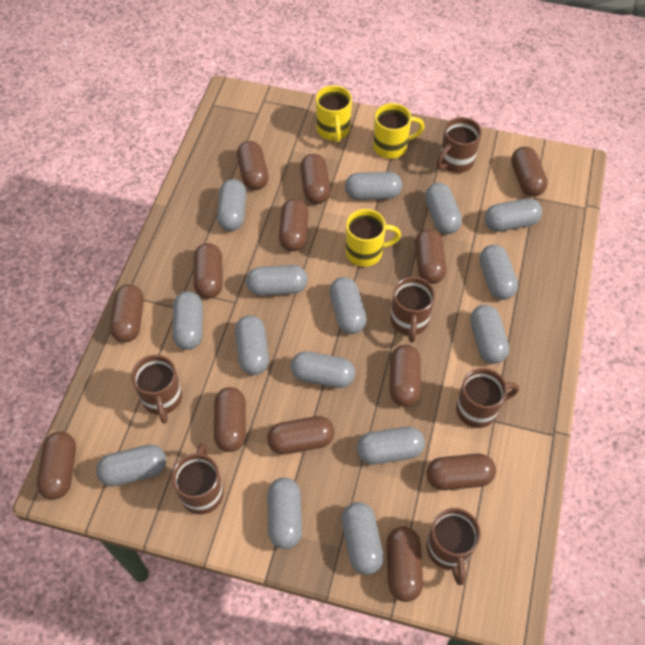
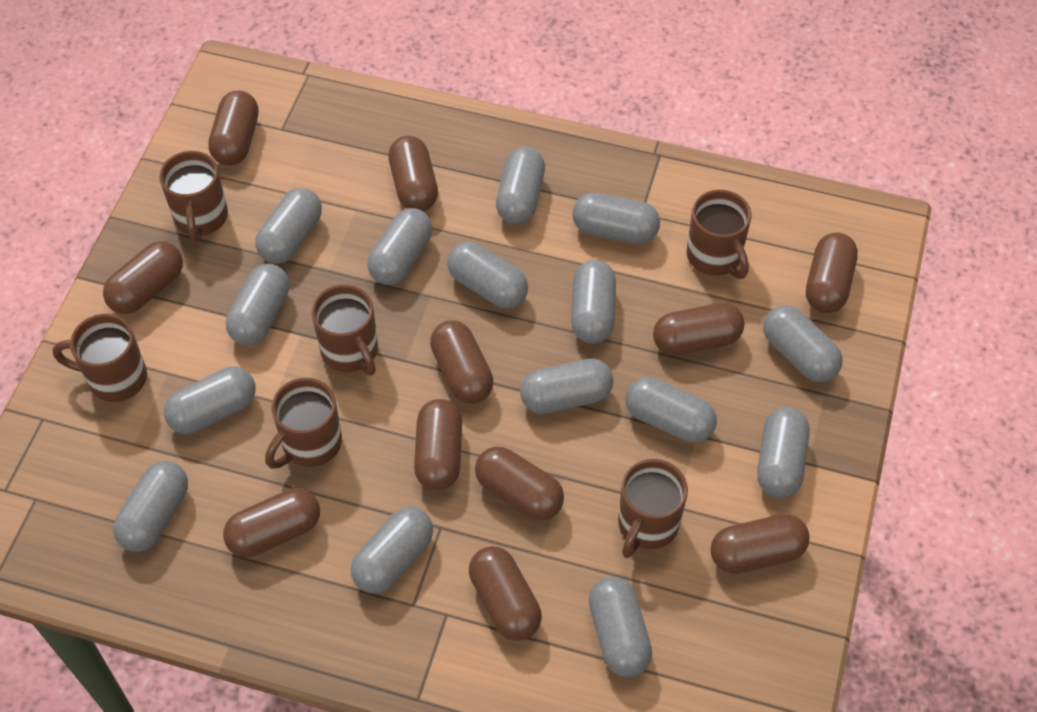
brown capsule: [37,431,76,500] [110,284,144,342] [194,243,223,299] [214,387,246,452] [237,141,269,190] [267,416,335,455] [279,198,309,252] [300,154,330,204] [387,526,423,602] [390,345,421,407] [415,229,447,284] [426,453,496,490] [511,147,548,197] = 13 -> [103,241,183,314] [208,91,258,166] [223,488,320,557] [388,136,438,211] [414,399,462,490] [430,320,494,404] [469,546,542,641] [475,446,564,520] [653,303,744,356] [710,514,810,574] [806,232,858,313] = 11
yellow mug: [316,85,352,143] [346,209,401,267] [373,103,425,159] = 3 -> none = 0

